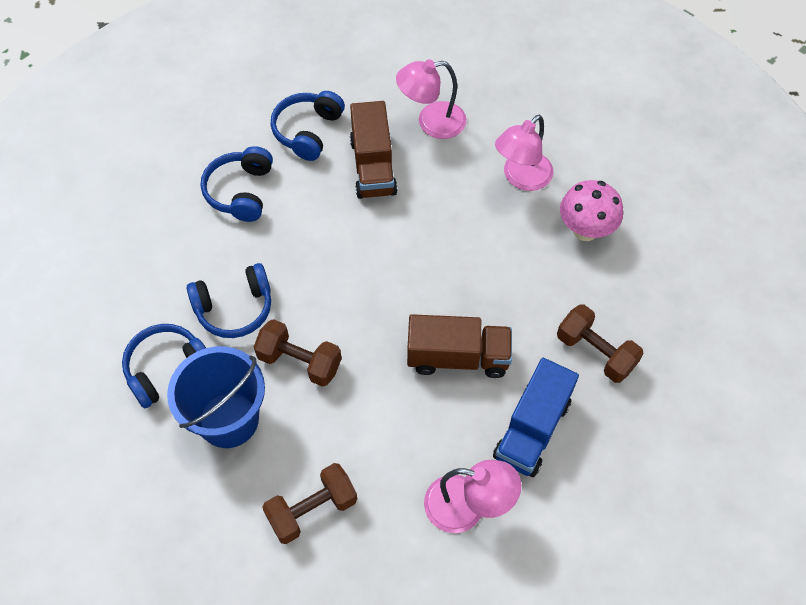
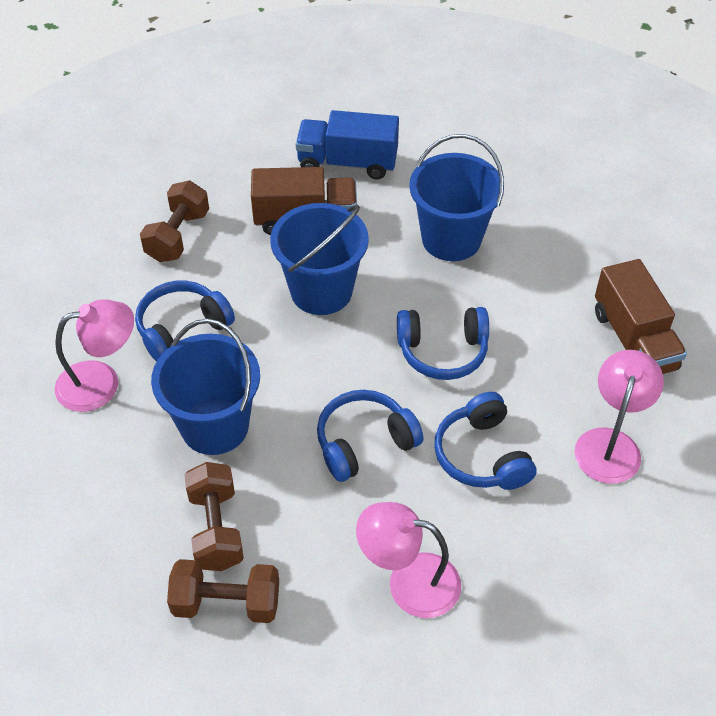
blue bucket: [167,346,265,448] = 1 -> [151,319,260,455] [270,203,369,315] [409,134,504,261] = 3
pink mushroom: [560,180,623,241] = 1 -> none = 0

